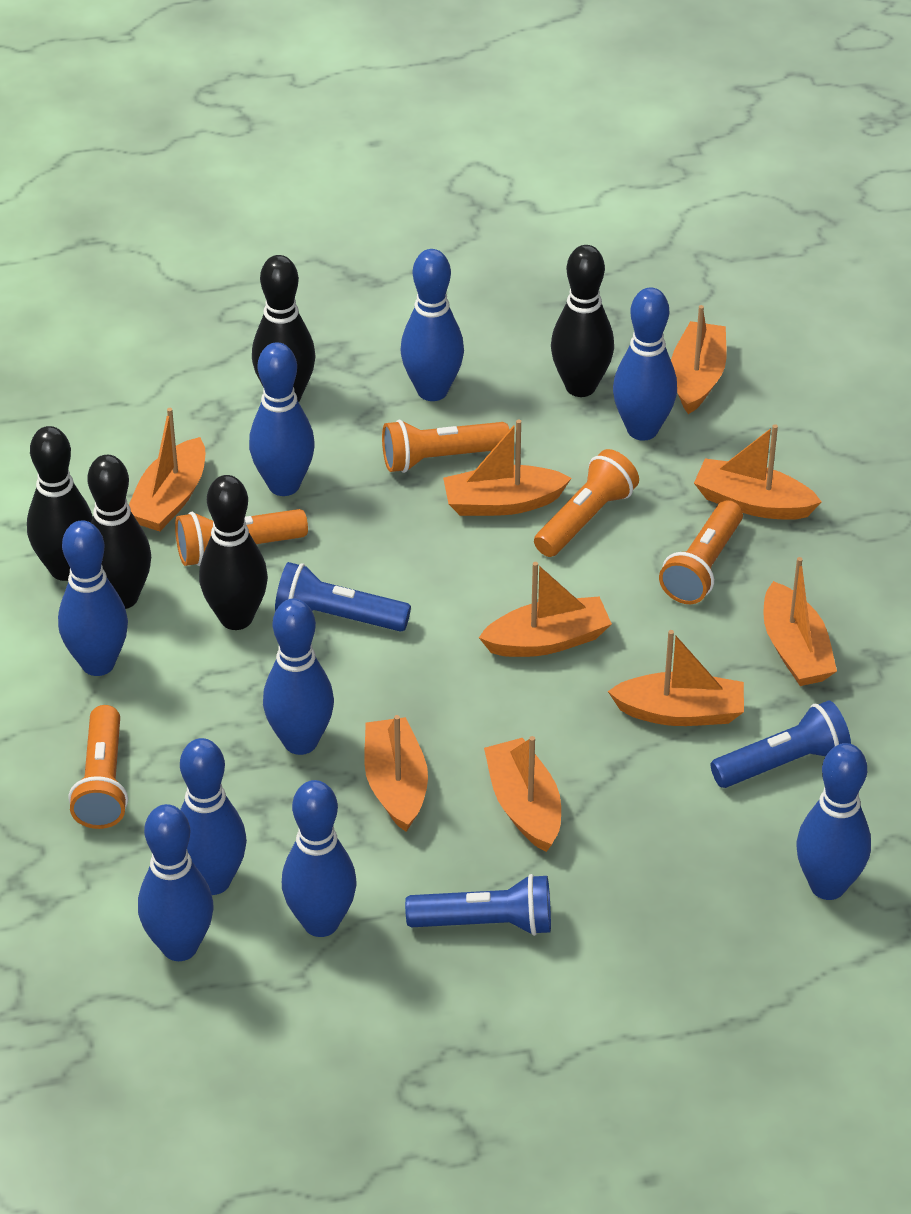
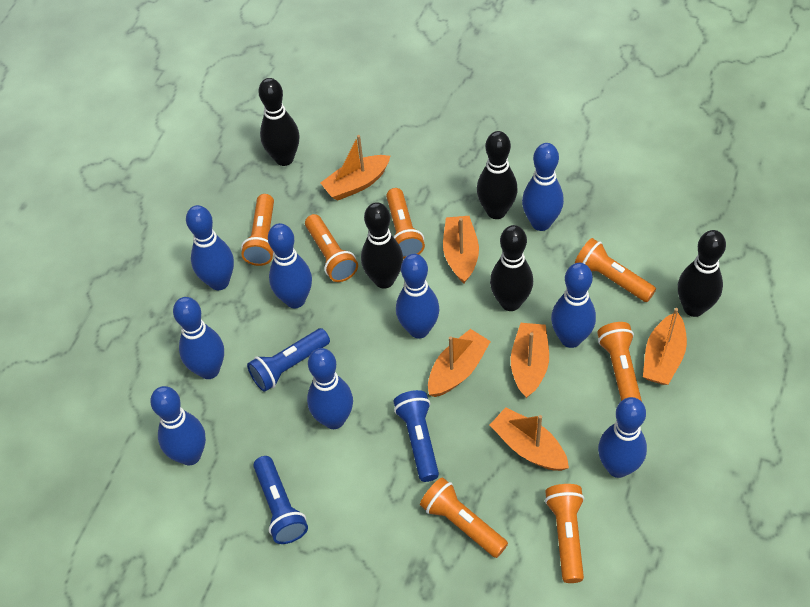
orange boat: [129,408,205,531] [364,715,428,832] [443,420,571,516] [479,562,612,657] [484,736,561,852] [608,630,744,726] [671,305,726,414] [694,424,822,520] [763,557,837,686] = 9 -> [320,135,390,201] [428,329,491,397] [443,216,479,283] [490,407,569,471] [511,323,549,398] [643,308,687,385] = 6
orange flashlight: [68,705,128,829] [175,509,308,566] [382,420,510,473] [534,449,639,557] [659,500,743,604] = 5 -> [241,194,274,266] [305,214,358,282] [386,188,425,259] [420,477,508,558] [545,484,584,583] [575,238,656,302] [597,322,642,402] = 7

